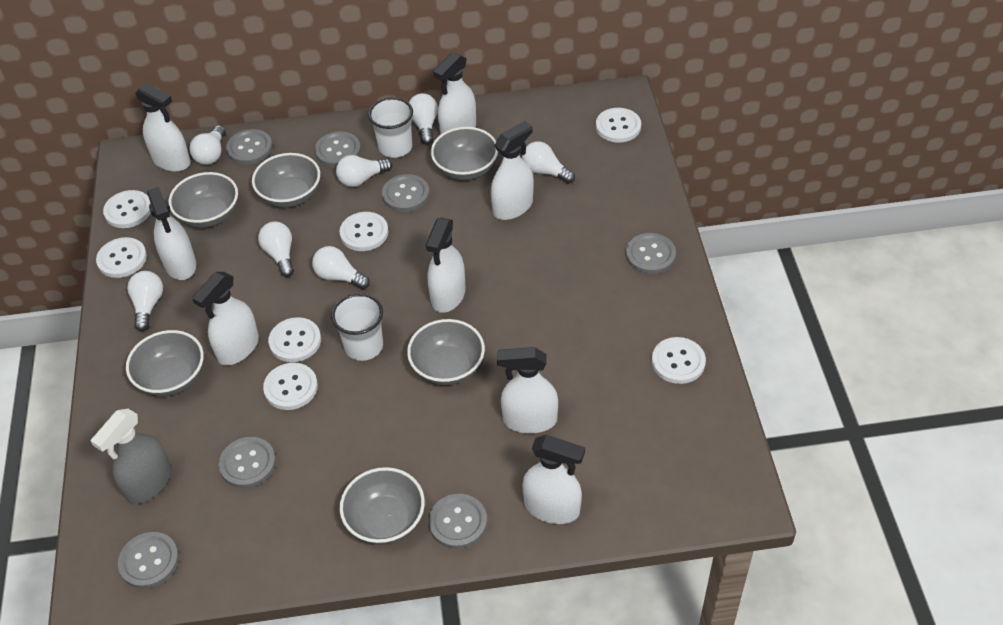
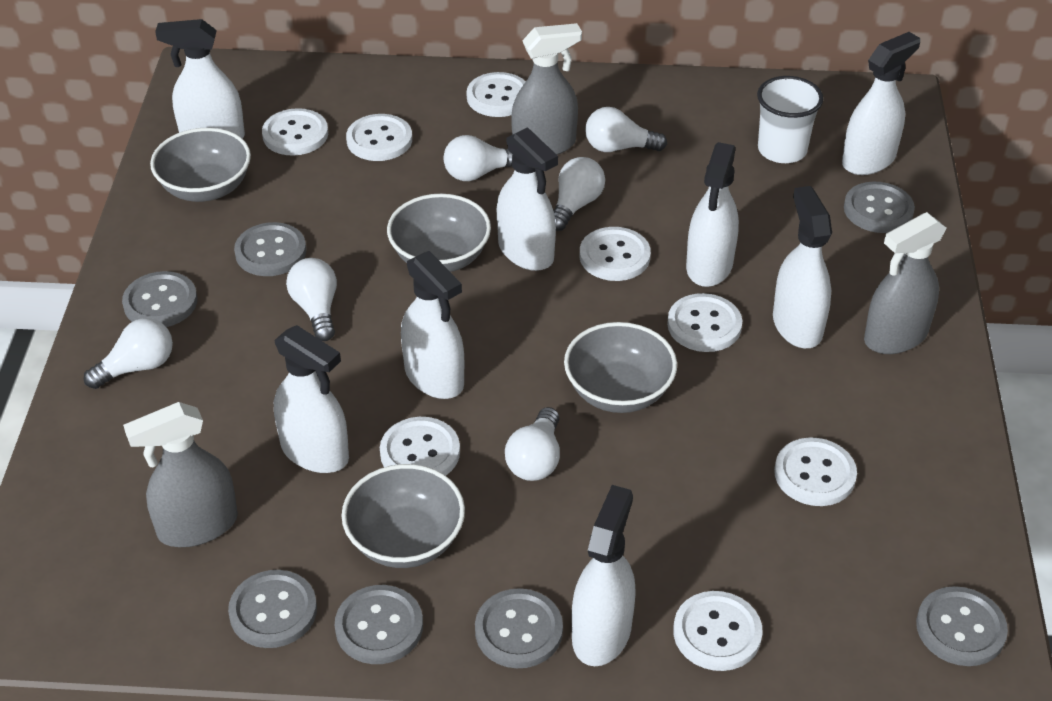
grey bowl: [126,330,204,396] [169,172,238,228] [252,153,320,207] [340,467,425,545] [407,319,485,385] [431,127,498,180] = 6 -> [150,128,251,202] [341,464,465,568] [387,193,491,272] [564,322,677,413] = 4
grey spray bottle: [91,409,171,504] = 1 -> [123,402,238,547] [511,23,582,155] [864,212,946,354] = 3
white button: [96,237,147,278] [103,190,151,228] [263,363,318,410] [268,317,321,362] [339,212,388,251] [596,108,641,143] [652,337,706,384] = 7 -> [262,108,328,156] [346,114,412,161] [380,417,460,476] [466,72,526,117] [580,227,651,281] [667,293,742,352] [673,591,763,671] [774,437,857,506] = 8
white cup: [331,293,383,361] [368,97,413,158] = 2 -> [757,76,824,163] = 1
white light bulb: [127,271,163,331] [189,125,226,165] [258,221,294,277] [312,246,370,289] [336,155,392,187] [409,93,438,145] [522,141,575,184] = 7 -> [84,318,173,389] [286,258,337,341] [444,135,512,181] [505,407,560,481] [553,157,605,231] [585,107,667,152] = 6

